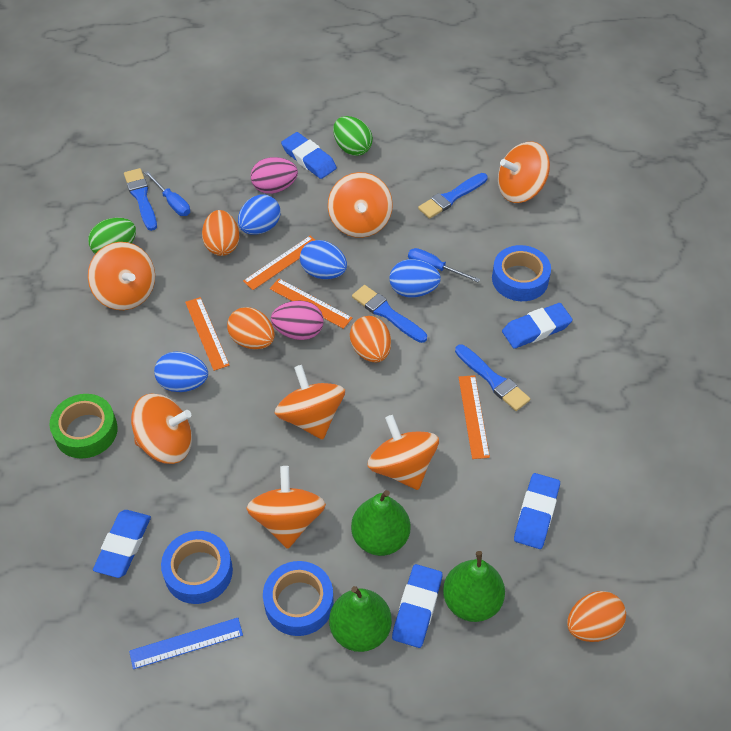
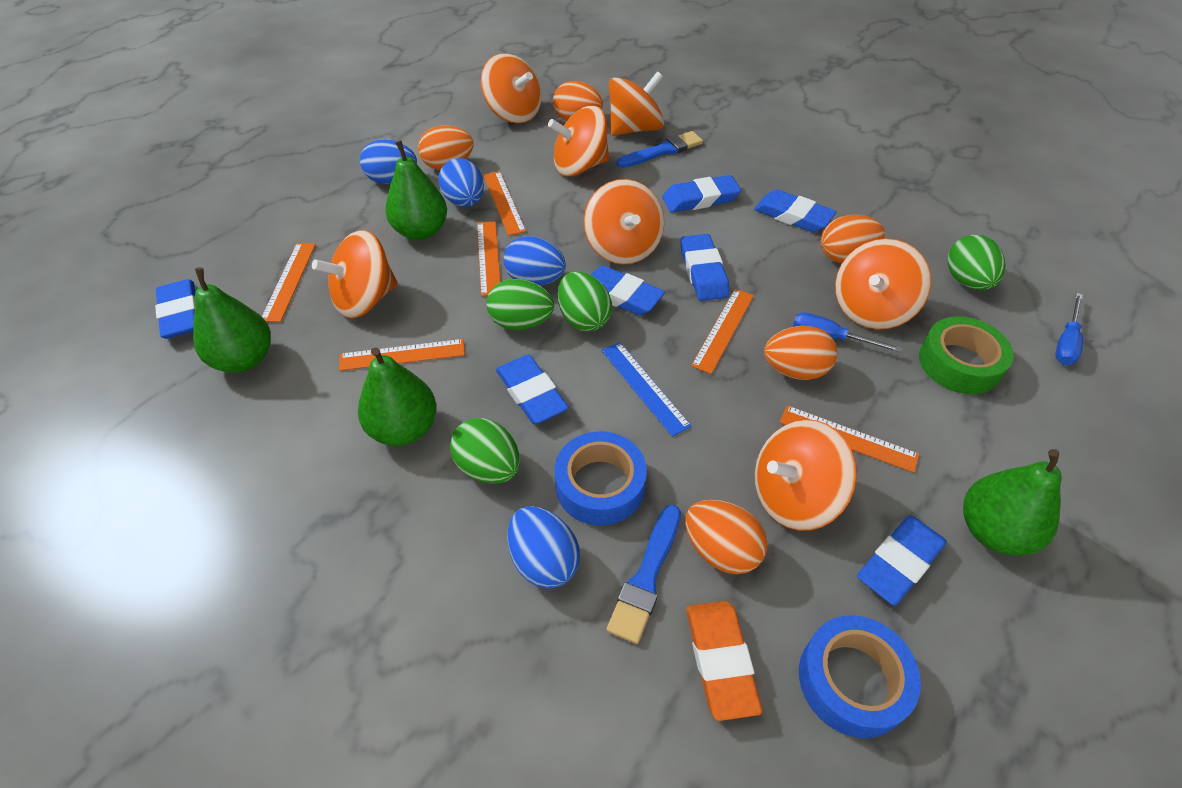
blue brush: [124,168,157,231] [352,285,427,343] [418,173,488,219] [455,345,530,411] = 4 -> [606,505,681,644] [617,131,703,168] = 2
blue eraser: [93,510,151,578] [281,132,337,179] [392,564,442,648] [502,303,573,349] [514,473,560,549] = 5 -> [155,279,196,339] [496,355,569,424] [591,266,665,316] [662,175,741,213] [680,234,729,301] [754,189,837,232] [857,515,947,606] = 7
blue tape: [161,531,233,604] [263,561,334,636] [492,245,551,301] = 3 -> [555,431,647,526] [799,615,921,738] = 2
green egg: [88,218,136,254] [333,116,373,156] = 2 -> [450,418,520,484] [486,279,554,330] [558,272,612,331] [947,235,1006,290] = 4
green pear: [329,586,392,652] [351,490,411,556] [443,551,505,622] = 3 -> [193,268,271,373] [358,347,437,446] [385,140,447,240] [963,449,1062,556] = 4
orange egg: [202,210,240,256] [227,307,275,349] [350,316,391,362] [567,591,626,642] = 4 -> [418,125,474,170] [553,81,603,120] [685,500,768,574] [764,326,837,380] [821,215,885,263] = 5
orange eraser: none = 0 -> [686,601,762,721] = 1
orange ruler: [185,297,230,371] [243,236,315,290] [270,279,352,329] [458,375,490,459] = 4 -> [262,243,316,322] [339,339,465,371] [477,221,501,296] [483,171,526,236] [691,289,754,374] [780,405,919,473] = 6
pink egg: [251,157,298,194] [271,301,324,340] = 2 -> none = 0

